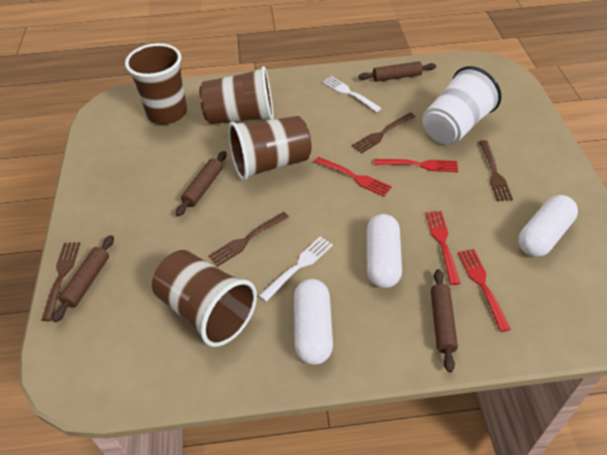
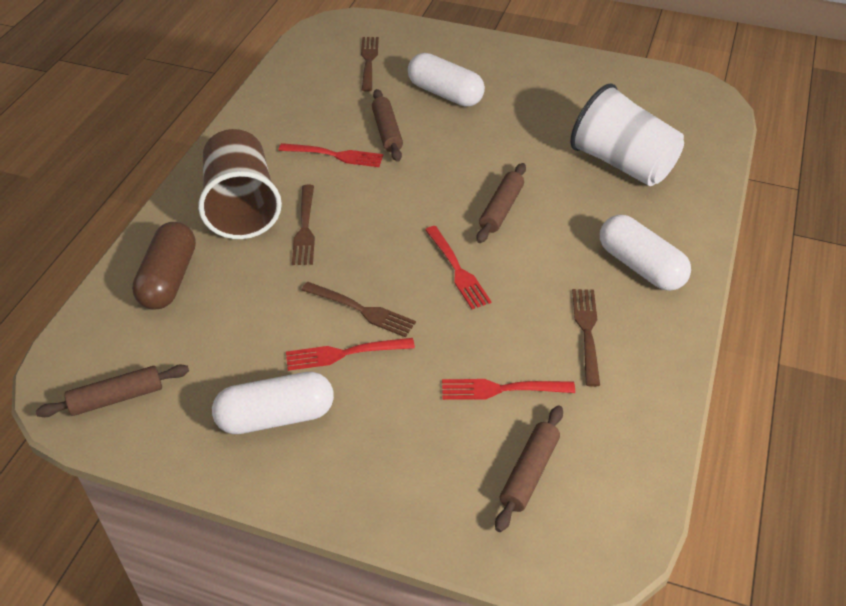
brown capsule: none = 0 -> [132,222,196,310] = 1
brown cup: [125,43,187,124] [152,250,257,347] [199,66,274,124] [228,116,312,181] = 4 -> [198,129,282,239] = 1
white fork: [259,236,333,302] [322,76,382,112] = 2 -> none = 0

